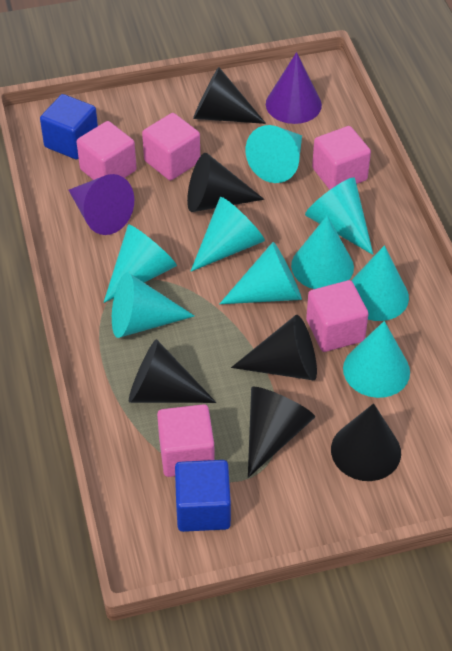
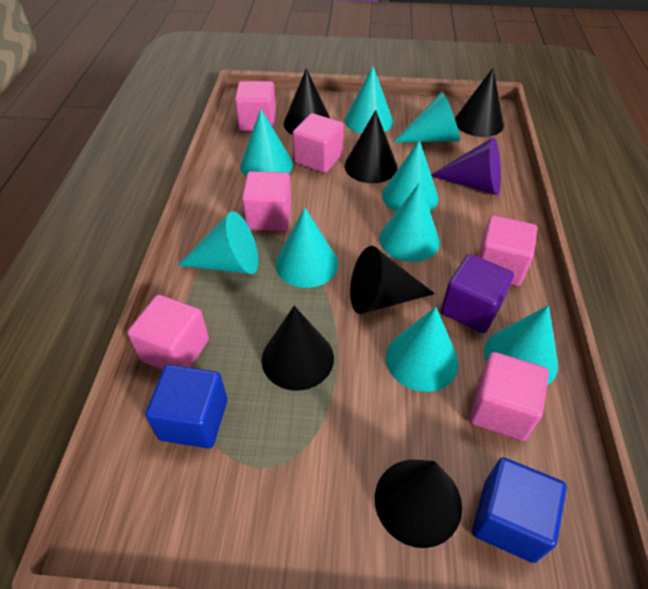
pink cube: [77,121,137,180] [142,113,200,181] [157,404,215,477] [306,280,369,352] [312,126,371,190] = 5 -> [127,295,209,370] [235,81,276,131] [242,171,292,231] [292,113,344,173] [469,352,549,441] [478,215,537,286] = 6
purple cone: [69,174,134,235] [266,52,322,124] = 2 -> [431,137,501,195] = 1
purple cube: none = 0 -> [441,254,514,333] = 1

